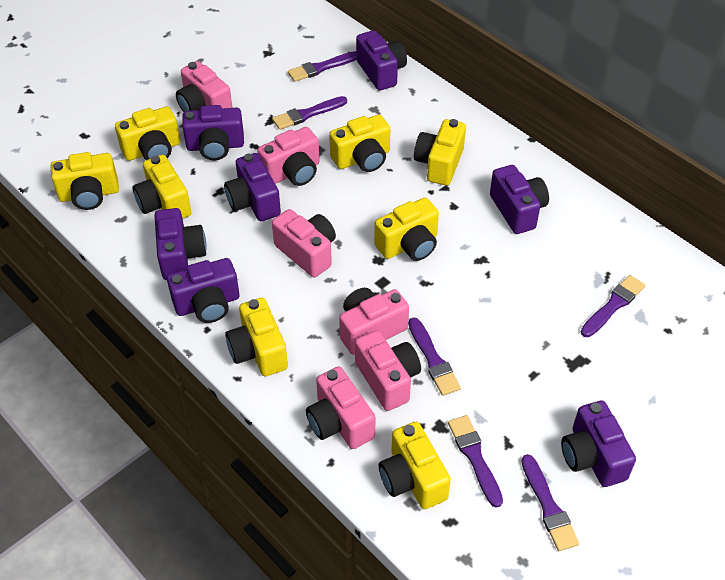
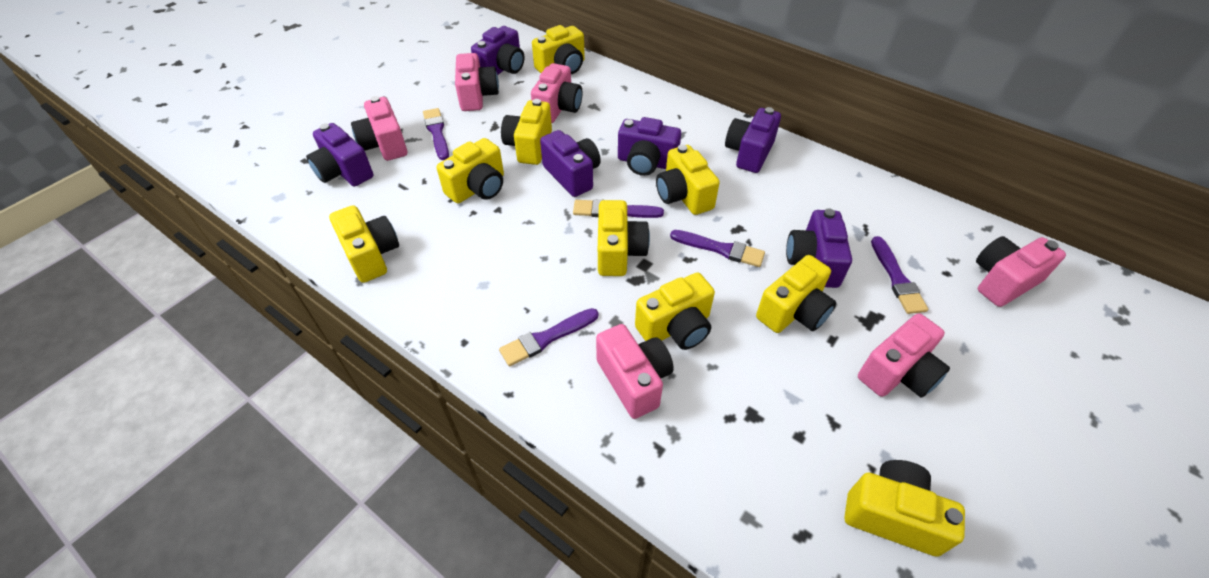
purple brush: [272,96,347,130] [288,51,357,82] [408,318,461,396] [448,415,503,508] [521,454,579,551] [581,275,645,337] = 6 -> [423,108,449,160] [499,308,599,366] [573,199,664,218] [670,230,765,267] [871,236,928,314] = 5
purple camera: [154,208,207,280] [167,258,239,323] [182,105,244,160] [224,153,281,221] [356,30,407,91] [490,165,549,234] [561,401,636,487] = 7 -> [306,123,373,186] [471,26,524,75] [540,130,601,197] [618,117,681,176] [725,107,781,173] [786,208,852,288] = 6
yellow camera: [51,152,119,210] [115,107,180,161] [133,155,192,219] [225,298,288,376] [329,115,390,172] [374,198,439,261] [379,422,451,509] [414,119,466,186] = 8 -> [329,205,399,283] [437,138,504,203] [501,99,552,165] [532,25,585,74] [598,200,650,276] [635,272,715,350] [656,144,720,215] [756,255,836,333] [845,460,965,557] = 9

